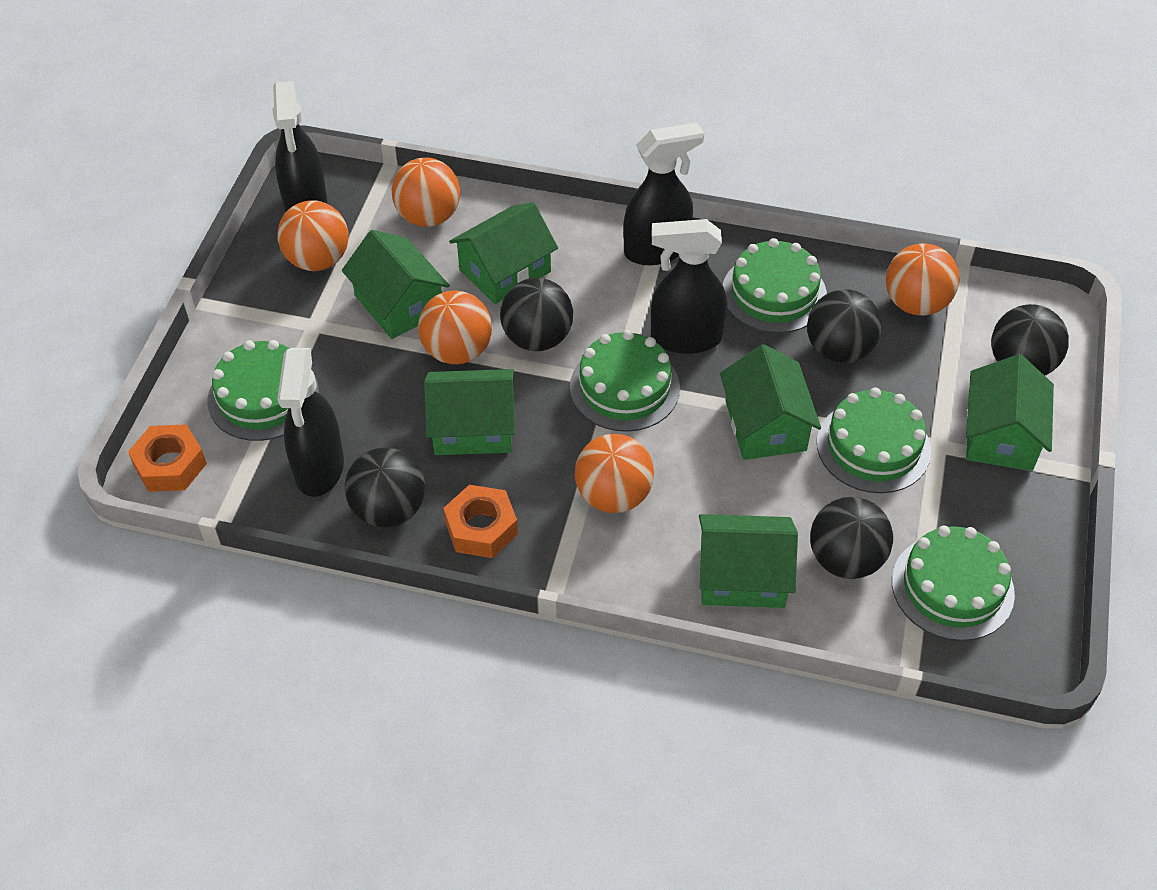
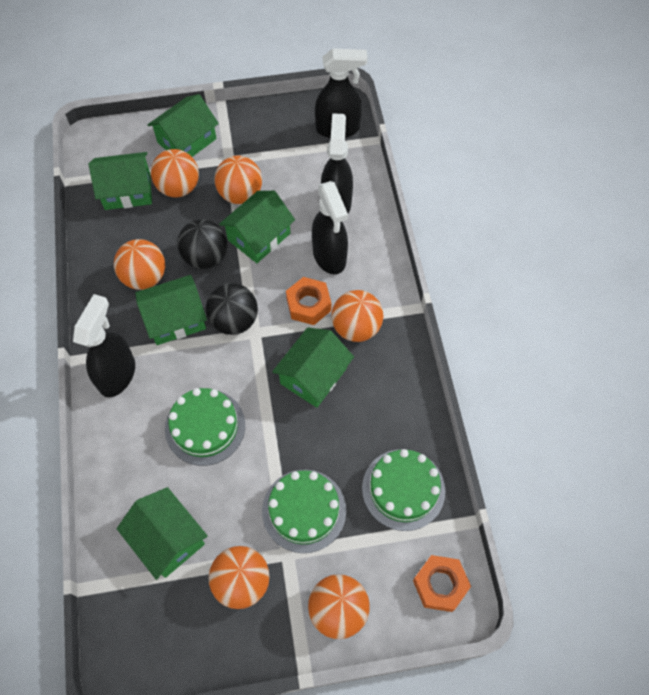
black ball: [345,447,425,528] [500,278,573,351] [807,289,882,363] [810,497,893,579] [991,304,1069,375] = 5 -> [177,219,227,269] [206,283,258,335] = 2
green cake: [207,340,319,441] [570,330,680,432] [723,238,827,333] [817,387,931,493] [892,526,1015,641] = 5 -> [165,388,245,466] [262,469,346,553] [362,449,445,531] = 3
orange ball: [278,200,349,271] [392,157,460,227] [418,290,492,364] [575,434,654,513] [886,243,960,316] = 5 -> [114,239,165,290] [151,149,199,197] [209,546,270,609] [215,156,262,204] [308,574,370,639] [332,290,383,342] = 6

